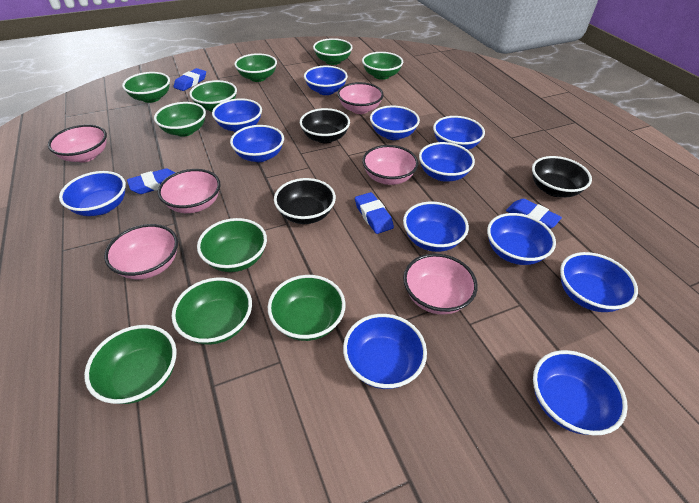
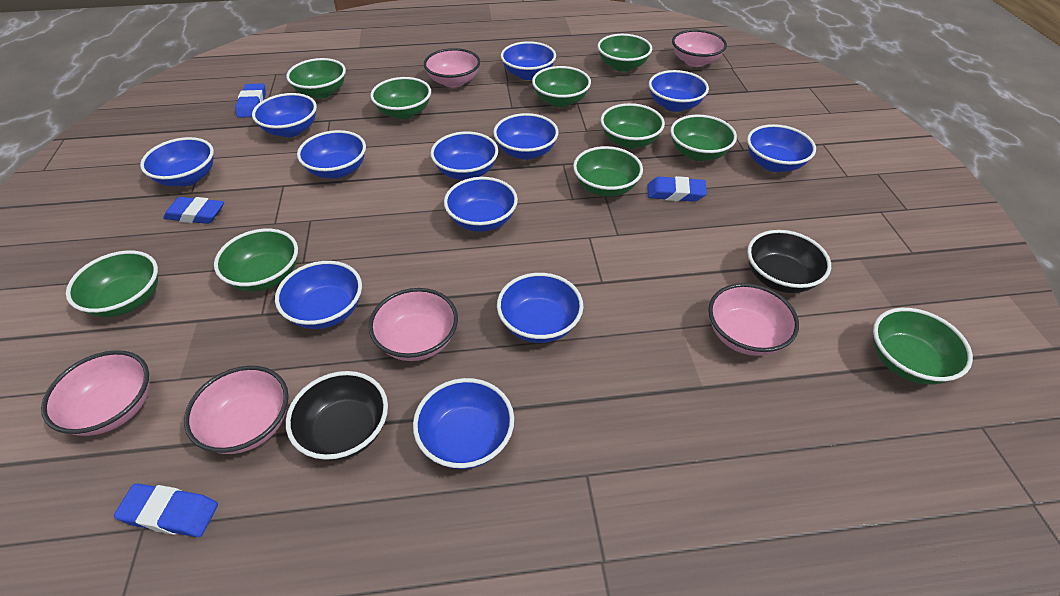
black bowl: [274,178,336,224] [300,108,350,143] [532,156,592,197] = 3 -> [286,371,388,461] [747,230,831,293] = 2

